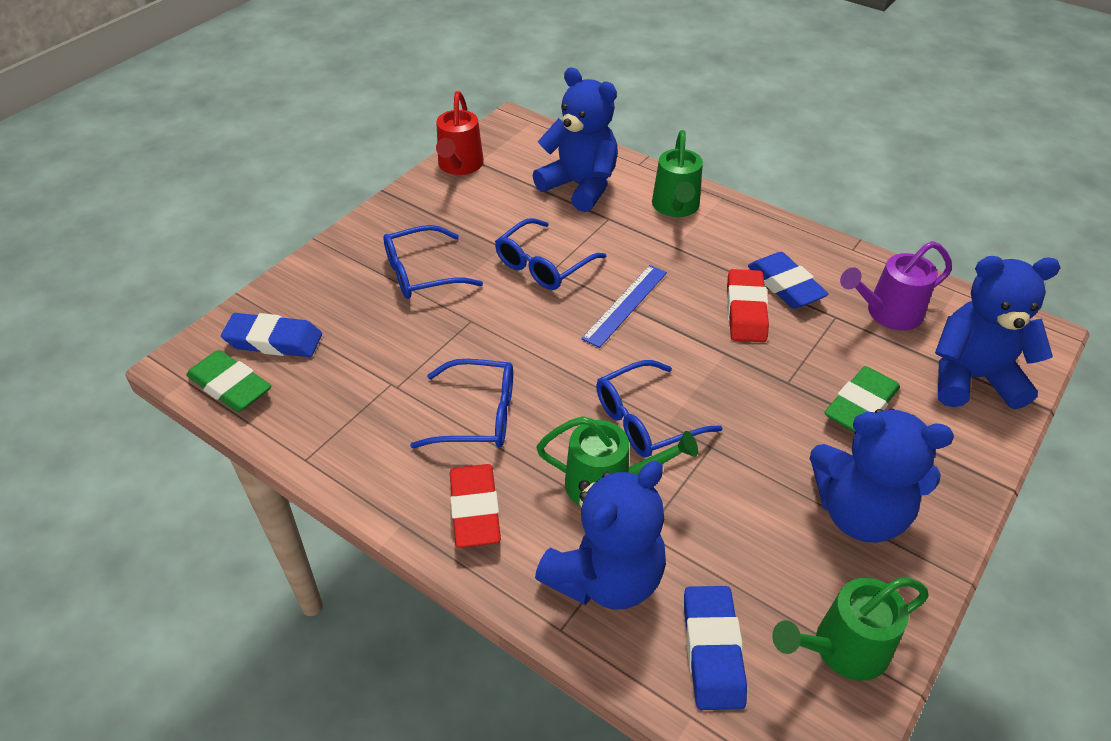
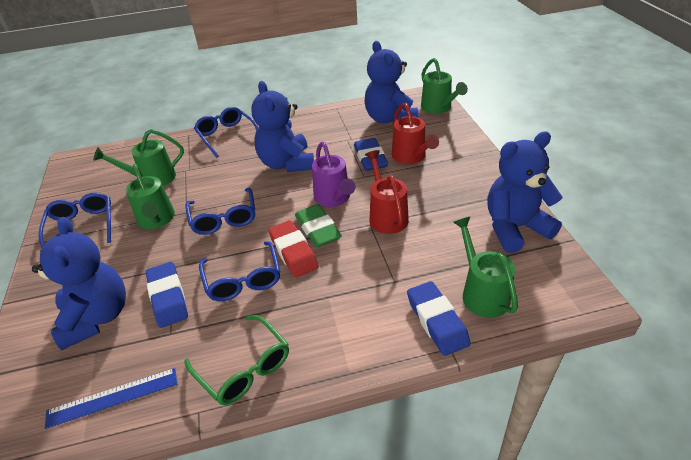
green eraser: [186,350,271,412] [824,366,900,432] = 2 -> [295,204,342,247] = 1
green glasses: none = 0 -> [184,315,289,405] = 1
green watering can: [536,416,698,507] [652,130,703,217] [773,578,929,681] = 3 -> [93,129,184,186] [126,164,175,229] [421,58,468,114] [453,217,518,318] = 4
red eraser: [450,464,501,548] [727,269,769,342] = 2 -> [268,220,319,278] = 1
red watering can: [436,91,484,175] = 1 -> [365,150,409,234] [392,103,439,164] = 2

